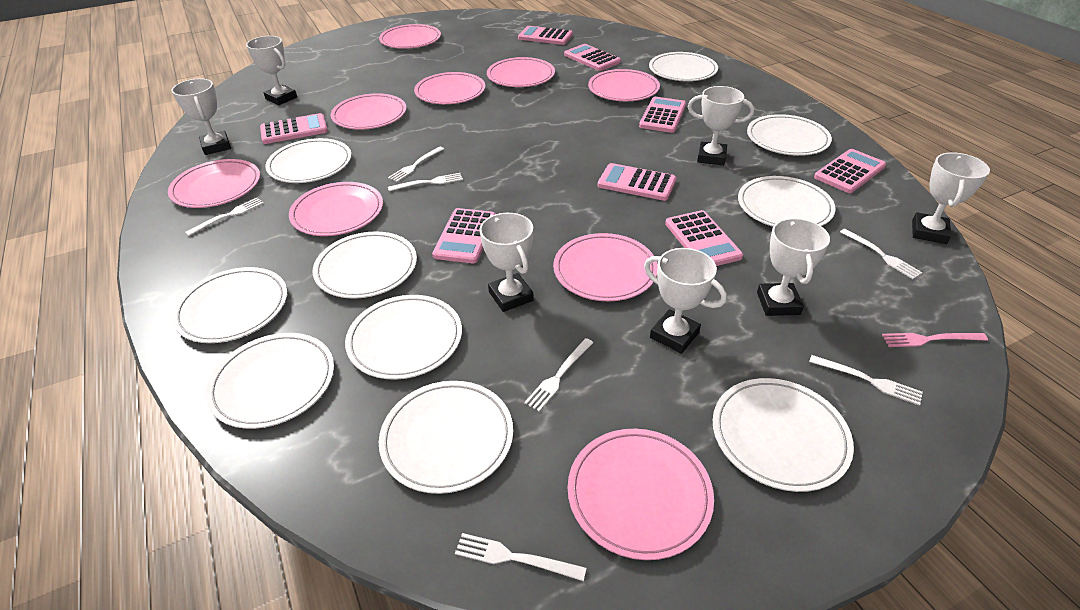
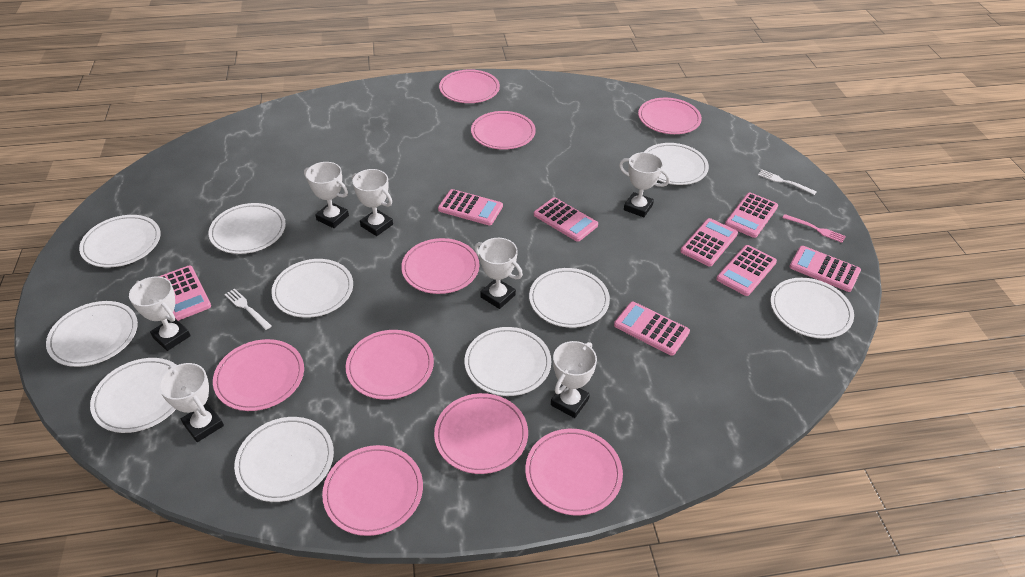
white fork: [185,198,264,236] [388,146,444,182] [388,173,463,191] [455,533,586,581] [524,338,593,412] [809,355,923,406] [840,229,923,279] = 7 -> [224,288,271,330] [758,170,817,195] = 2

